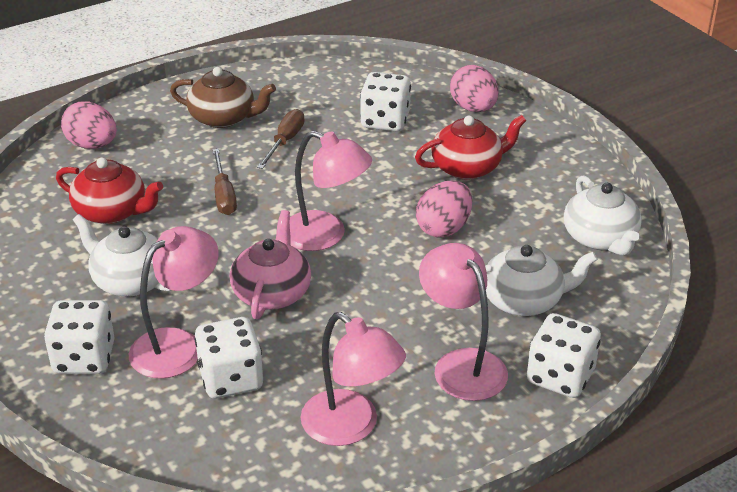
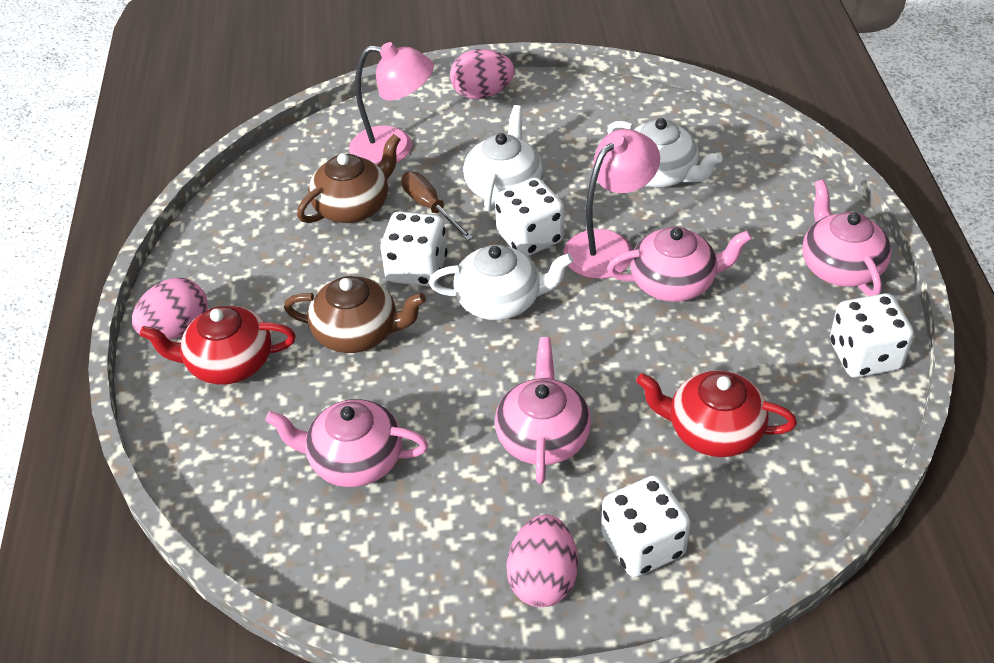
brown screwdriver: [213,149,237,215] [257,109,305,169] = 2 -> [401,171,473,241] = 1
brown teapot: [170,67,276,128] = 1 -> [284,276,426,353] [297,134,401,223] = 2
pink lamp: [129,226,219,379] [290,131,372,251] [301,312,406,446] [419,243,508,401] = 4 -> [349,42,434,165] [563,129,660,279] = 2
pink teapot: [230,210,311,319] = 1 -> [265,399,428,487] [495,337,591,484] [607,227,752,302] [802,180,892,296] = 4

